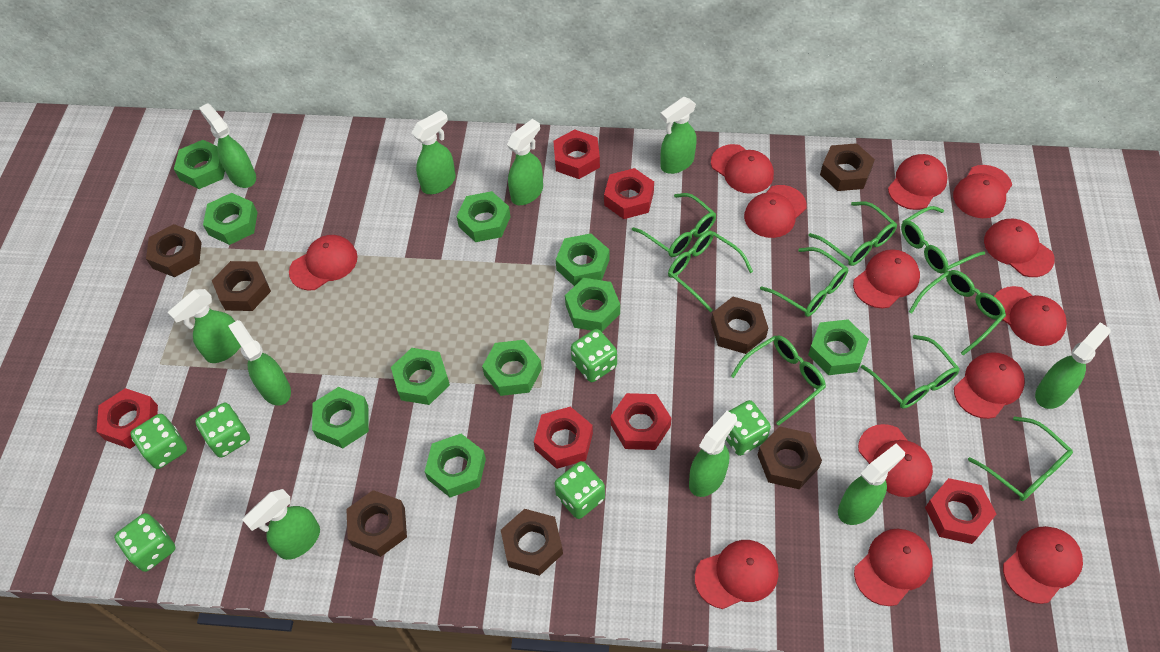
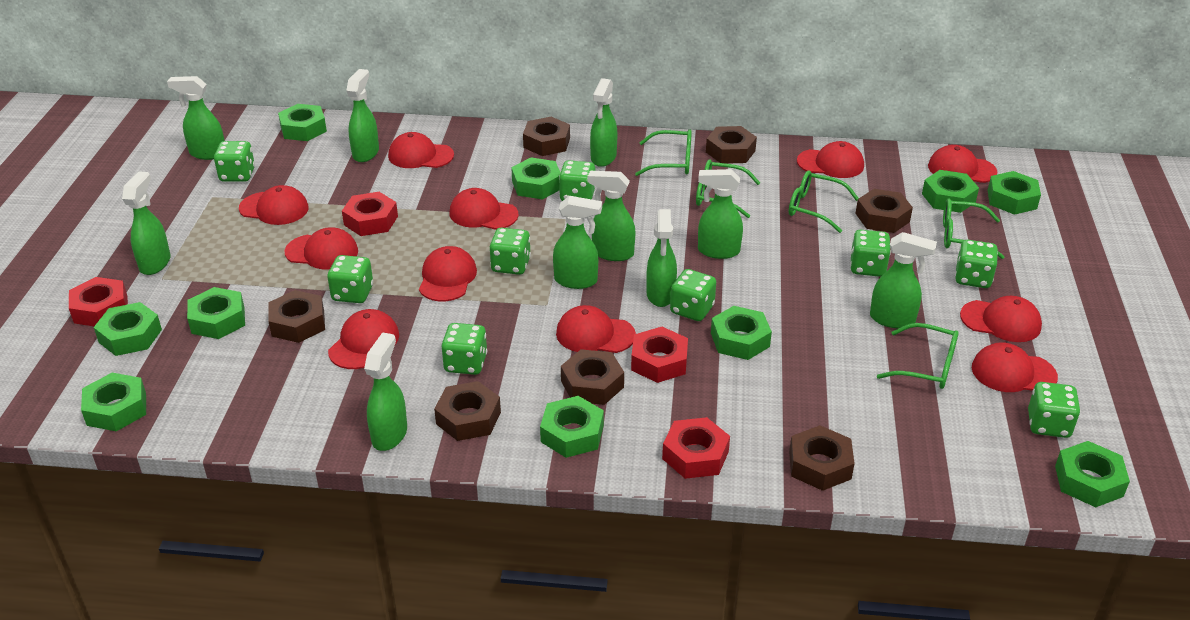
green dice: [114,513,176,572] [130,414,187,469] [195,403,250,458] [554,461,605,519] [571,329,617,382] [726,400,771,456] = 6 -> [214,141,255,182] [327,255,373,303] [441,323,487,375] [490,228,531,275] [559,160,596,201] [670,269,716,321] [850,230,891,277] [955,240,998,288] [1028,382,1080,438] = 9
green glasses: [632,193,716,257] [668,231,753,312] [731,335,826,426] [760,247,848,317] [808,201,897,266] [861,335,960,409] [901,206,985,274] [909,270,1006,355] [968,416,1073,501] = 9 -> [635,130,692,176] [696,160,760,218] [789,171,859,233] [877,323,959,389] [943,198,1004,259] = 5
red cap: [289,235,358,291] [695,540,778,609] [711,144,774,194] [744,185,807,238] [853,249,920,308] [854,529,933,606] [858,424,933,497] [888,154,948,210] [953,165,1012,218] [954,352,1025,419] [984,219,1055,277] [994,286,1067,346] [1003,526,1083,604] = 13 -> [239,185,309,225] [285,227,358,270] [328,309,399,369] [388,132,454,168] [419,246,477,301] [449,188,518,230] [556,305,636,353] [797,141,864,178] [928,145,997,183] [960,296,1042,342] [972,342,1058,392] = 11
red nut: [96,388,158,449] [534,406,593,469] [553,129,600,179] [604,168,654,219] [611,393,671,450] [925,478,996,544] = 6 -> [69,277,128,326] [342,192,398,236] [631,327,688,383] [662,417,730,479] = 4

